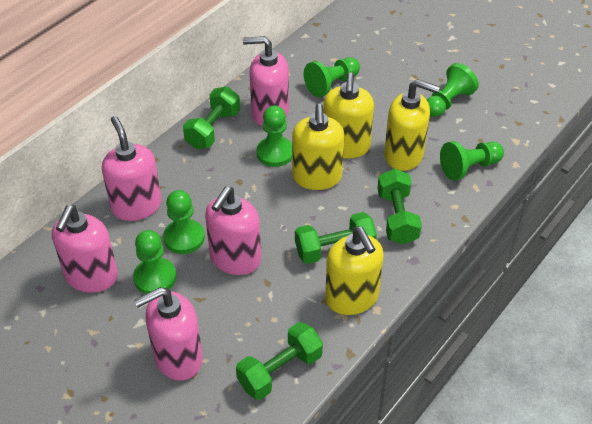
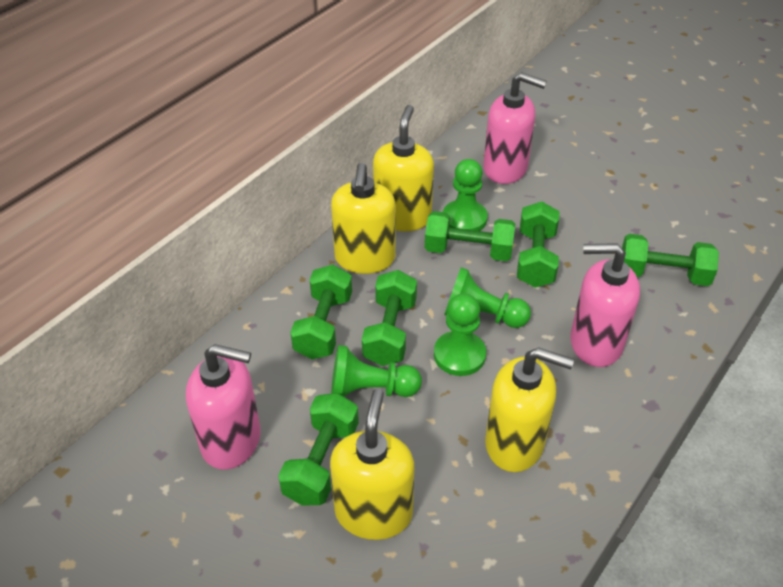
green dumbbell: [183,87,240,149] [236,322,323,400] [295,212,377,264] [377,169,422,245] = 4 -> [278,393,359,506] [290,265,352,359] [362,270,417,366] [425,211,515,261] [517,202,559,288] [622,234,719,286] = 6
green pawn: [133,230,176,294] [163,190,205,254] [256,106,292,167] [304,57,360,97] [427,63,479,117] [440,141,504,181] = 6 -> [331,345,422,397] [434,293,486,376] [443,159,488,231] [444,267,531,328] = 4
pink soap dispenser: [52,205,118,293] [102,116,162,221] [134,287,203,381] [205,186,261,275] [243,36,289,127] = 5 -> [186,344,261,470] [484,72,547,184] [570,243,640,367] = 3

